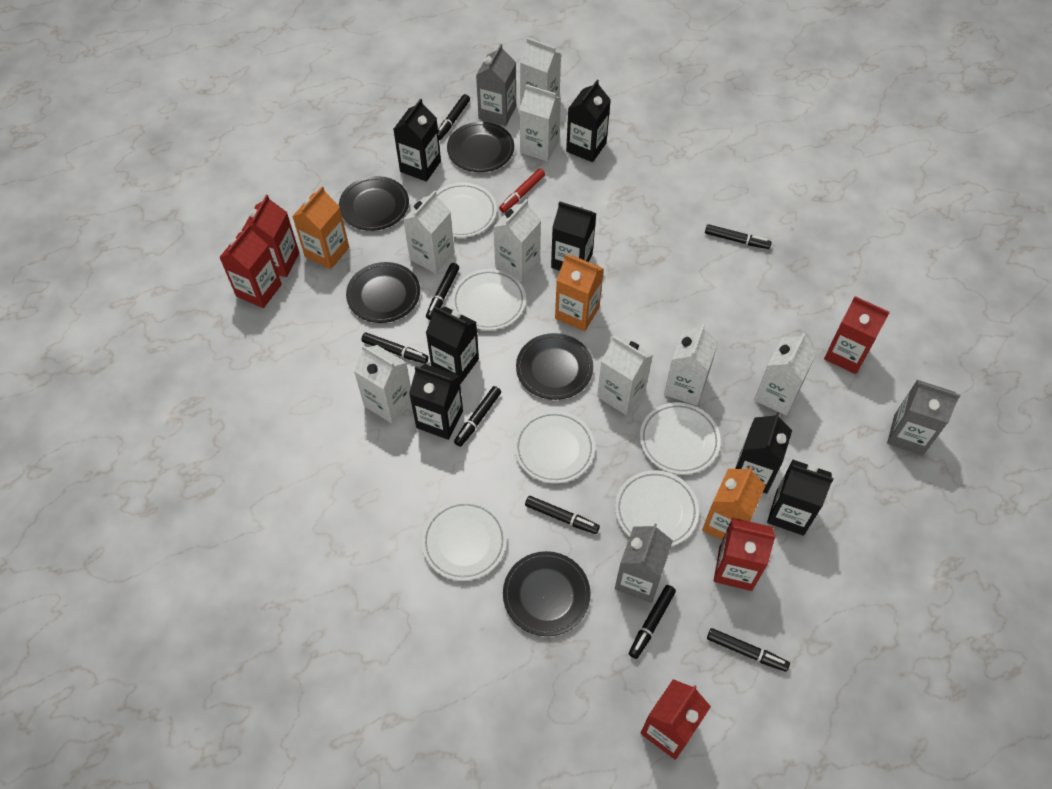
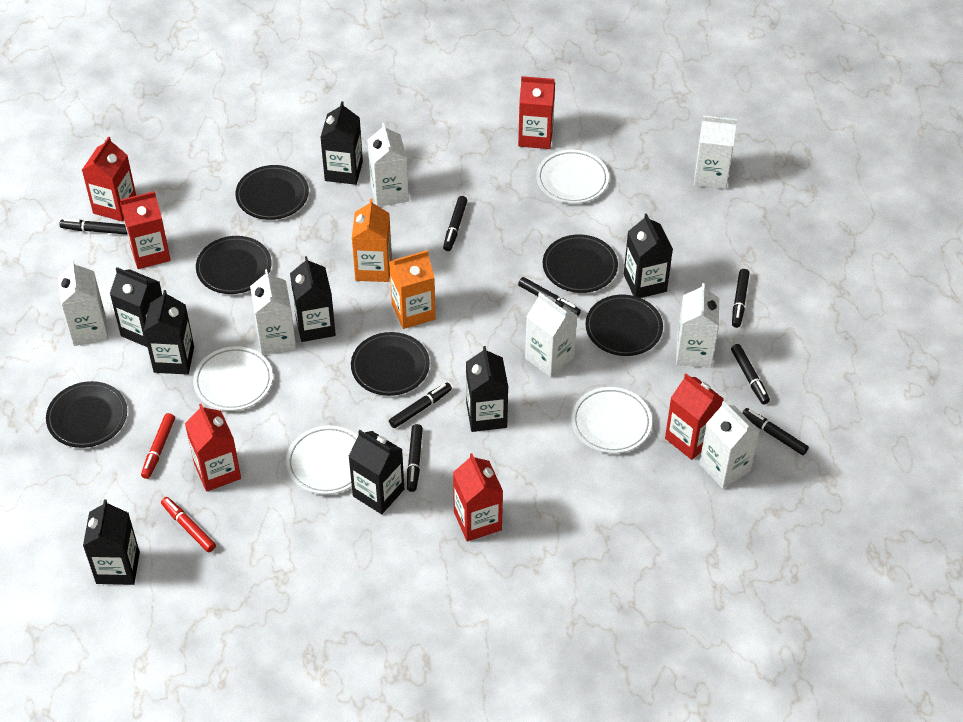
black carton: [393,99,441,182] [409,364,463,440] [426,306,479,384] [551,201,597,271] [566,79,611,162] [735,412,792,494] [767,459,834,536] = 7 -> [83,499,140,585] [110,267,162,347] [144,290,194,375] [290,256,336,342] [320,101,363,185] [348,430,404,514] [466,346,508,432] [624,214,673,298] = 8
black plate: [339,176,409,231] [346,262,420,323] [447,122,514,172] [503,551,591,636] [516,333,593,400] = 5 -> [46,381,127,448] [196,236,272,294] [235,165,309,220] [351,332,430,396] [543,234,618,293] [586,295,663,356] = 6
grey carton: [476,44,516,126] [615,524,673,603] [887,380,960,456] = 3 -> none = 0
orange carton: [292,186,349,269] [555,254,604,331] [702,466,766,540] = 3 -> [352,199,392,282] [389,250,435,329] = 2
red carton: [219,225,282,308] [242,195,300,277] [640,679,711,760] [714,518,776,591] [824,296,890,374] = 5 -> [82,137,136,222] [120,191,171,269] [185,404,241,492] [453,453,503,541] [518,76,555,149] [665,374,724,460] = 6
red marker: [499,168,545,213] = 1 -> [141,413,175,479] [161,497,216,552] = 2
white carton: [354,345,411,423] [403,190,454,273] [494,199,541,282] [520,38,561,106] [520,84,561,161] [597,336,653,415] [664,323,718,406] [754,333,817,415] = 8 -> [58,260,108,346] [250,269,296,355] [367,123,409,207] [525,292,577,377] [676,283,719,368] [694,115,737,189] [699,401,760,489] = 7
white plate: [421,500,507,581] [436,183,497,238] [452,269,526,330] [514,411,595,483] [615,470,699,547] [640,403,721,475] = 6 -> [193,346,273,411] [286,425,358,494] [537,150,609,204] [571,387,652,453] = 4

